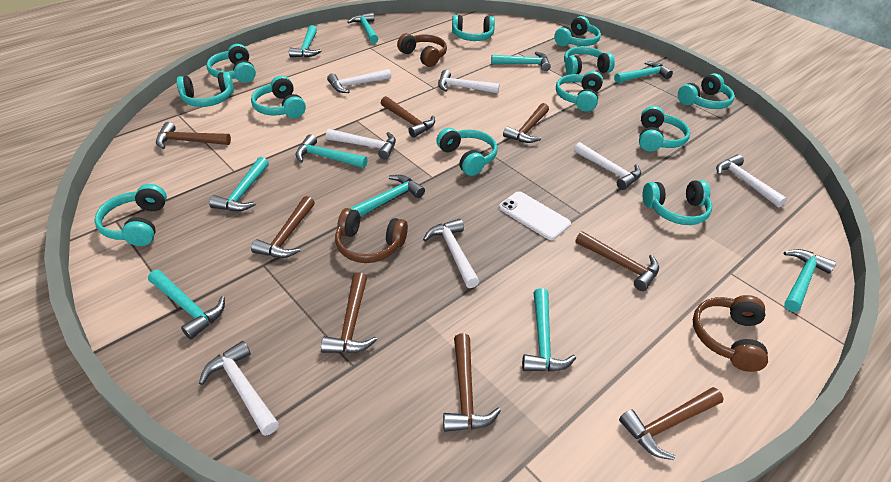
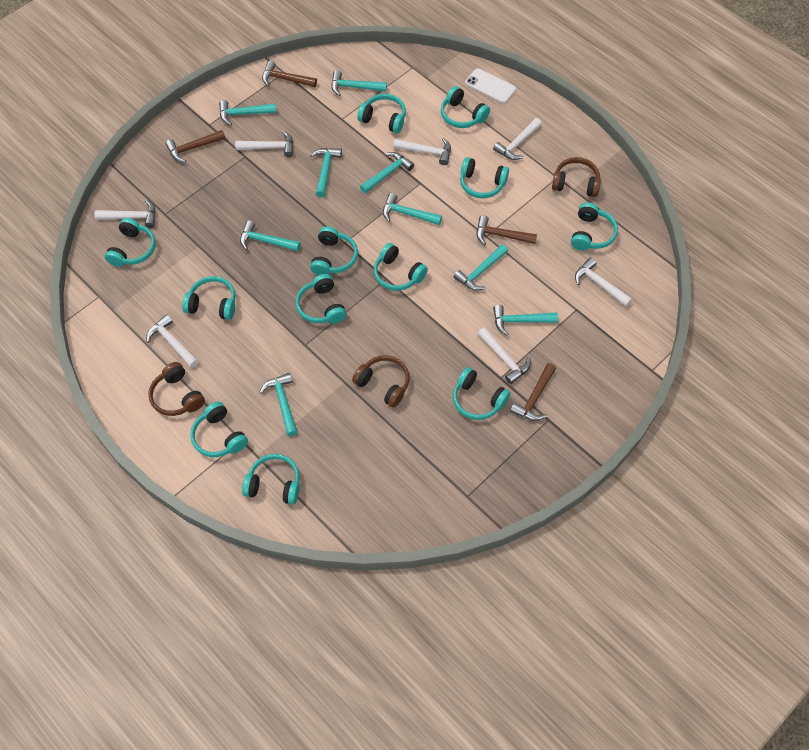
brown hammer: [156,122,231,149] [251,196,315,258] [321,272,377,353] [381,96,435,138] [443,334,501,432] [503,103,549,143] [575,231,659,291] [619,387,724,460] = 8 -> [165,130,226,163] [262,60,317,87] [477,215,537,245] [510,363,556,421] = 4
turquoise hammer: [148,270,225,339] [209,157,269,211] [289,25,322,58] [295,134,368,168] [347,12,378,44] [350,175,425,217] [491,52,551,71] [522,288,576,372] [614,61,673,83] [784,249,836,312] = 10 -> [219,100,276,125] [240,220,300,251] [259,373,298,436] [310,148,342,197] [331,70,387,96] [360,152,414,194] [383,193,442,225] [453,244,508,291] [493,305,558,336] = 9

